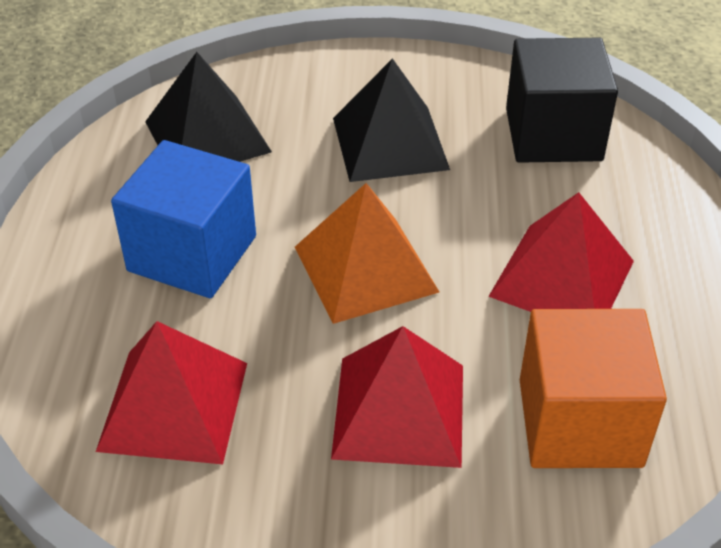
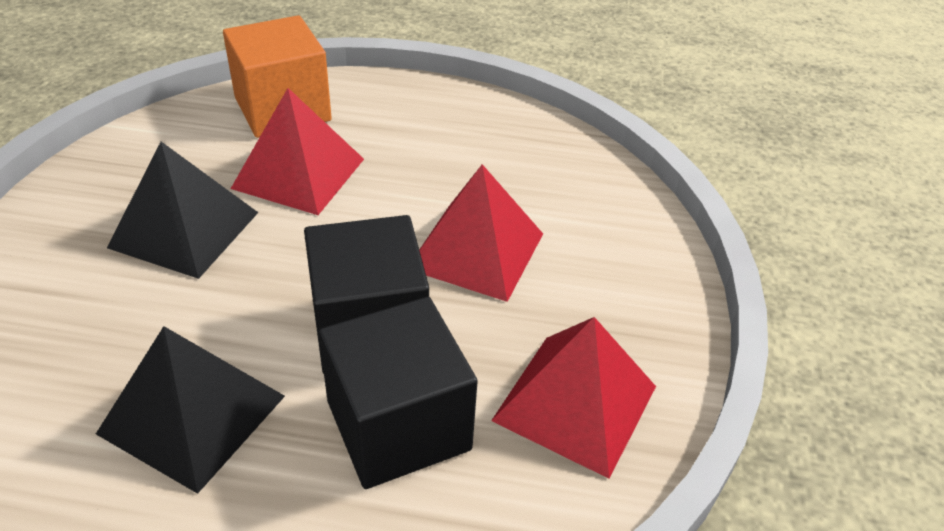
black cube: [506,38,618,163] = 1 -> [304,215,429,374] [319,297,478,489] = 2
blue cube: [111,140,256,298] = 1 -> none = 0
orange pyramid: [295,183,439,324] = 1 -> none = 0

